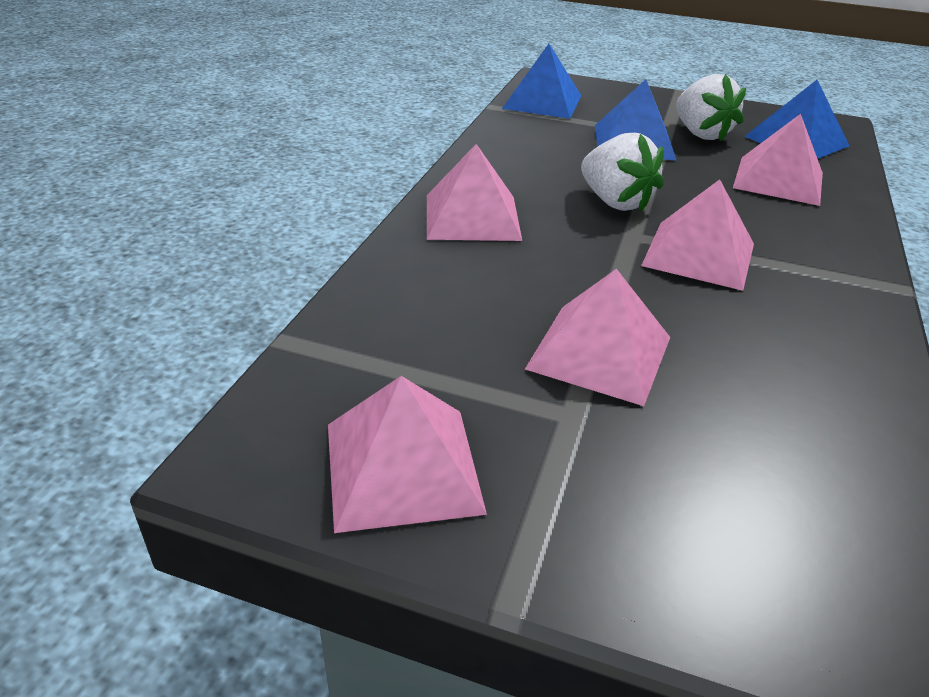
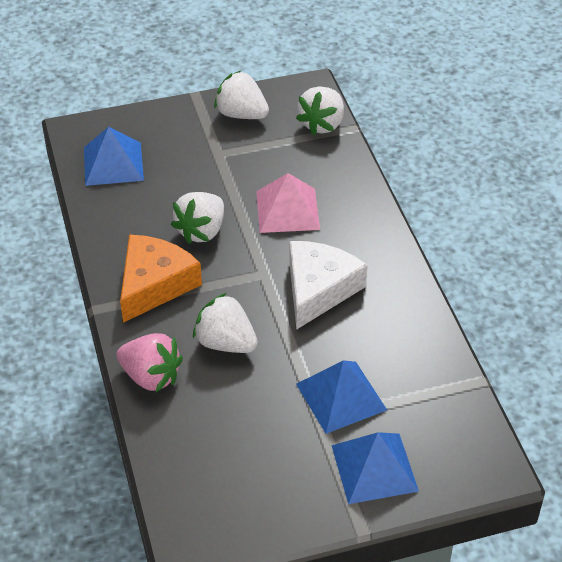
orange cheese: none = 0 -> [120,234,202,323] = 1
pink pyramid: [328,376,487,533] [427,144,522,241] [525,269,670,406] [641,179,754,291] [733,114,823,206] = 5 -> [256,173,320,233] = 1
pink strawberry: none = 0 -> [116,333,183,392] = 1
white cheese: none = 0 -> [289,241,368,330] = 1
white strawberry: [581,133,664,212] [676,74,746,142] = 2 -> [171,192,224,244] [193,293,258,353] [214,71,269,119] [296,86,344,135] = 4

